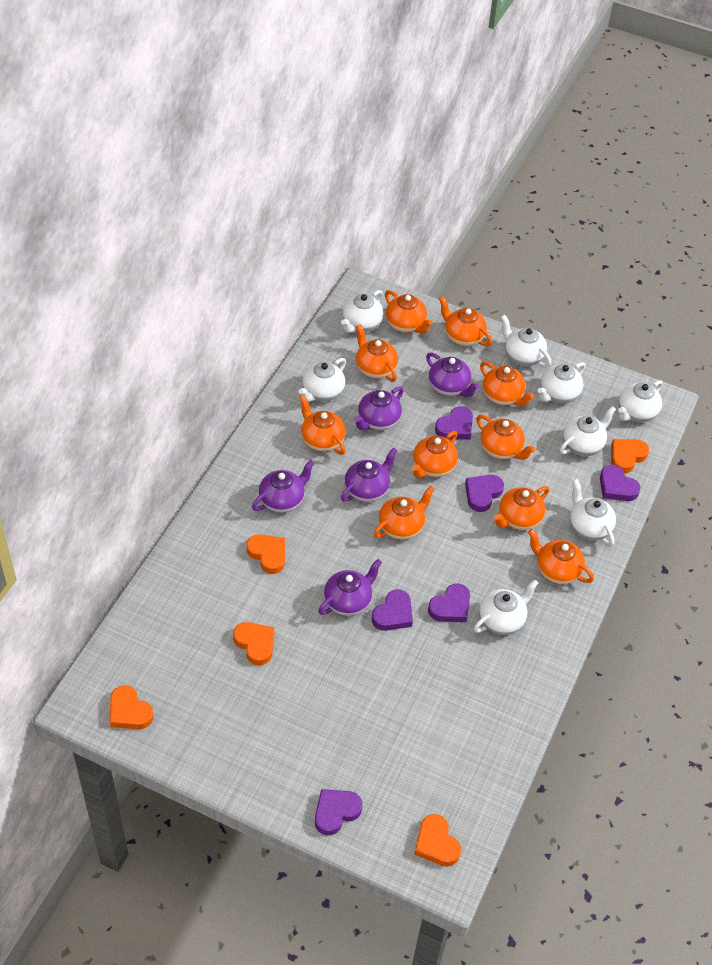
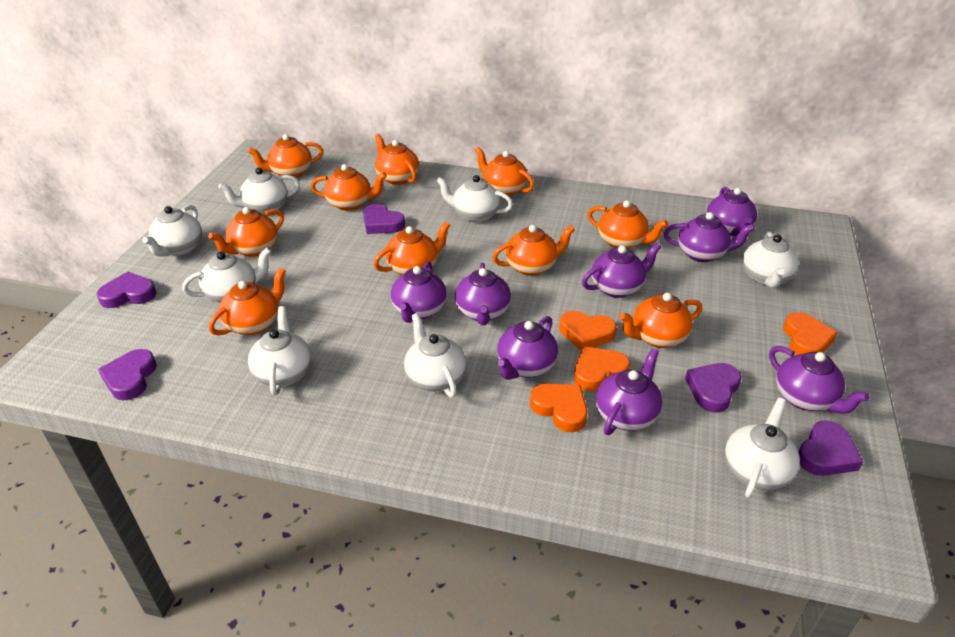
orange heart: [110,685,154,729] [233,622,275,665] [246,534,286,574] [414,814,461,867] [611,439,649,473] = 5 -> [530,384,587,433] [559,311,617,351] [574,346,630,391] [783,312,838,355] = 4
purple heart: [315,789,363,835] [372,589,413,631] [428,583,470,622] [435,406,473,440] [465,475,504,512] [600,465,640,501] = 6 -> [97,272,156,308] [98,349,157,400] [363,204,405,234] [685,363,742,412] [798,420,863,476] = 5
purple teapot: [252,460,315,513] [318,559,382,616] [341,448,398,502] [354,387,404,430] [426,352,479,397] = 5 -> [391,261,447,323] [455,263,511,325] [497,316,558,380] [582,242,662,298] [596,349,662,435] [664,212,755,262] [707,187,757,236] [769,346,870,414] = 8

